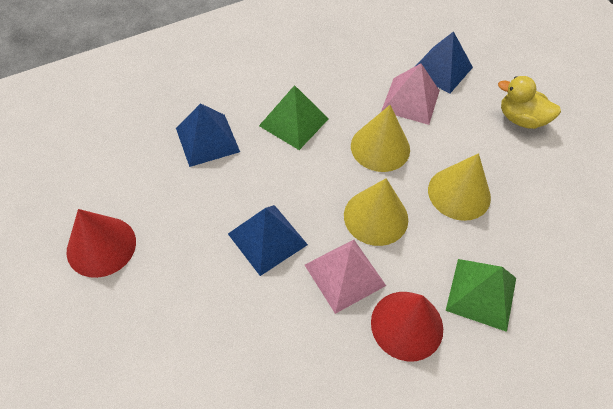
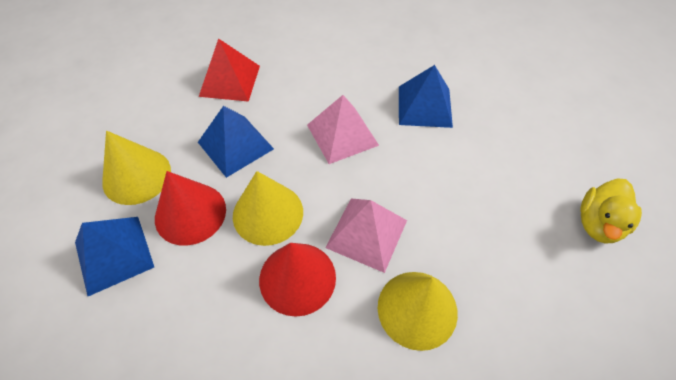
green pyramid: [259,85,329,150] [446,259,516,332] = 2 -> none = 0
red pyramid: none = 0 -> [199,38,260,102] = 1

